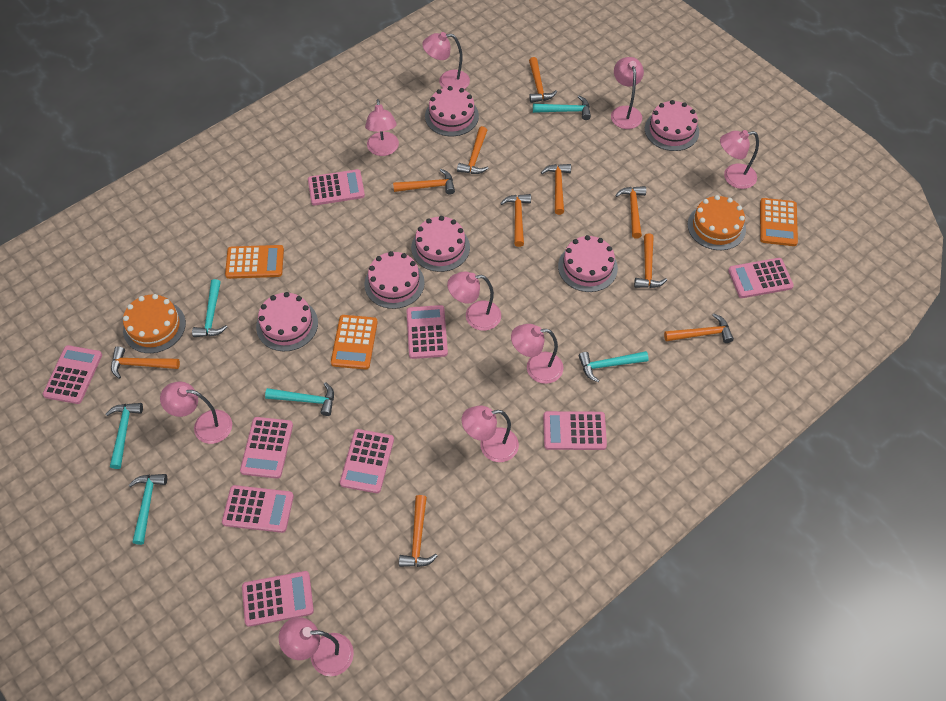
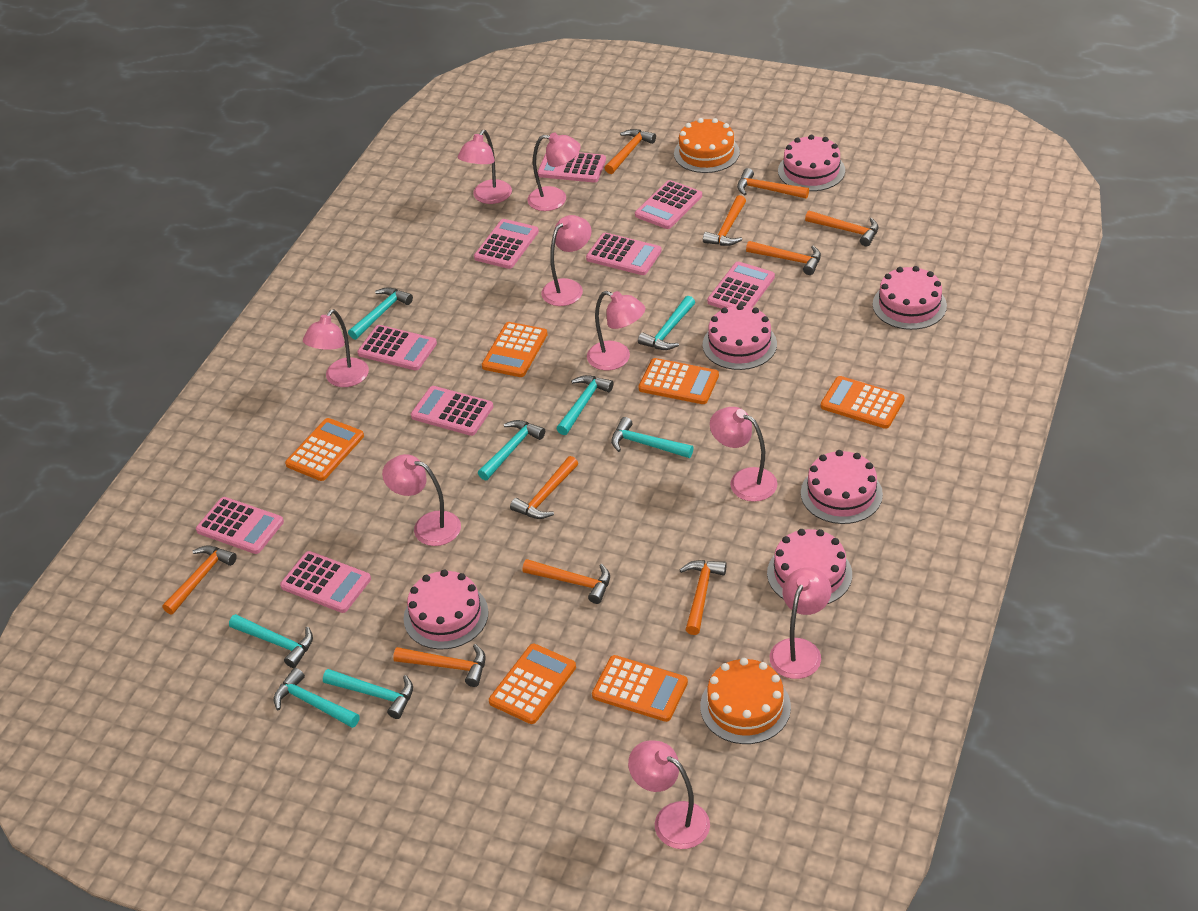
orange calculator: [225,245,284,279] [331,315,378,370] [760,198,798,246] = 3 -> [285,418,364,481] [482,322,548,377] [489,644,576,724] [592,655,688,722] [639,358,719,404] [821,376,905,429] = 6
turquoise hammer: [106,403,143,469] [128,474,167,545] [192,279,227,337] [265,382,334,416] [533,96,591,120] [579,351,649,382] = 6 -> [229,614,313,668] [274,668,360,728] [323,669,413,719] [348,287,413,340] [478,420,545,480] [556,375,613,435] [611,417,694,458] [638,296,695,350] = 8

